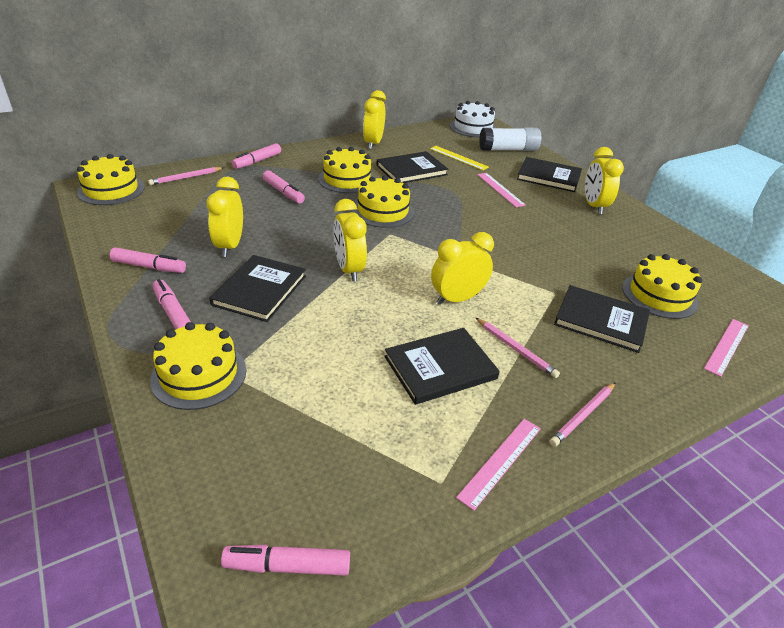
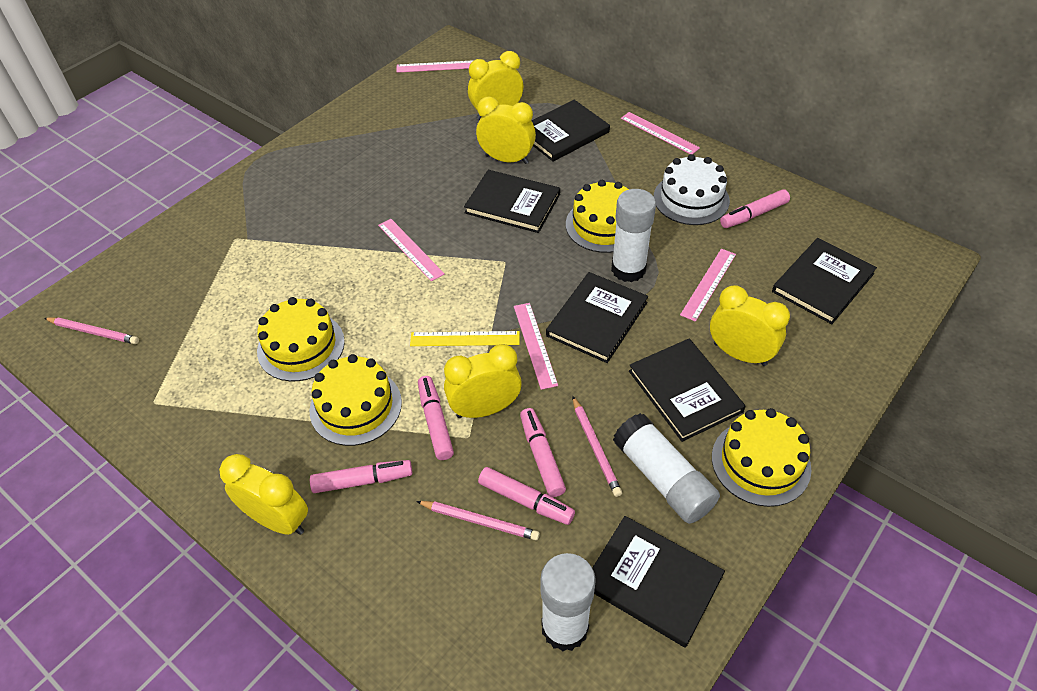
black book: [210,255,306,322] [376,151,448,183] [384,328,500,405] [517,157,582,192] [554,285,650,353] = 5 -> [464,170,560,233] [532,100,610,162] [546,272,648,363] [592,516,725,648] [629,339,746,442] [772,238,877,324] = 6
pink ruler: [456,419,541,511] [477,173,526,207] [704,319,749,377] = 3 -> [378,219,445,281] [396,60,474,73] [514,303,558,390] [621,112,700,154] [680,249,736,322] = 5
white glue stick: [479,128,541,151] = 1 -> [540,553,596,652] [611,189,656,282] [613,413,720,524] = 3
yellow cake: [77,154,145,205] [150,322,246,410] [318,147,376,193] [352,176,414,228] [622,254,702,319] = 5 -> [257,297,345,381] [310,354,402,446] [566,180,629,253] [712,408,811,507] = 4

